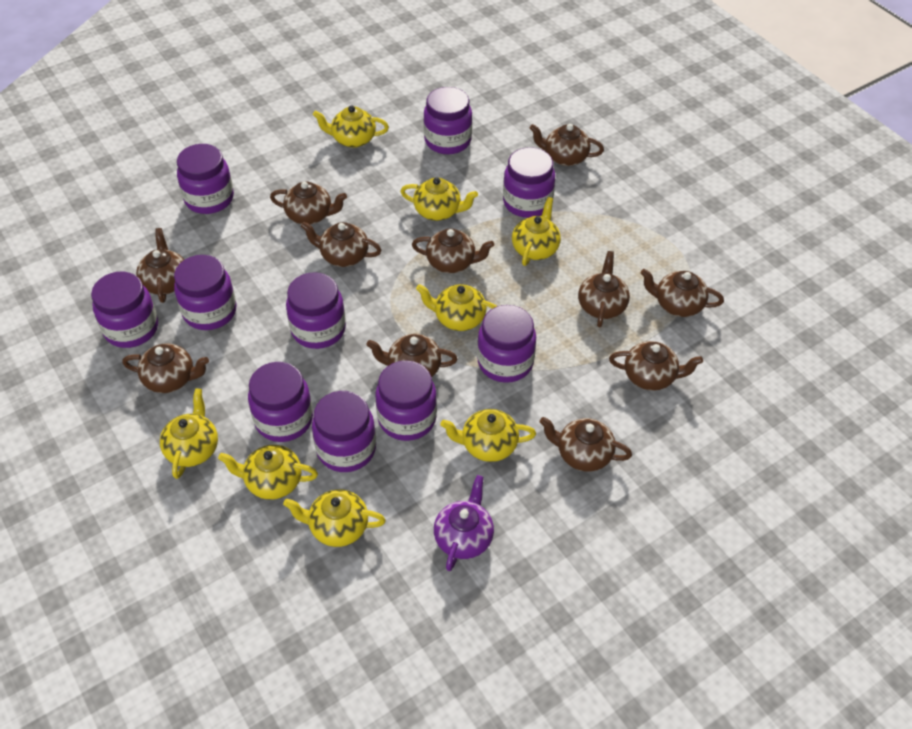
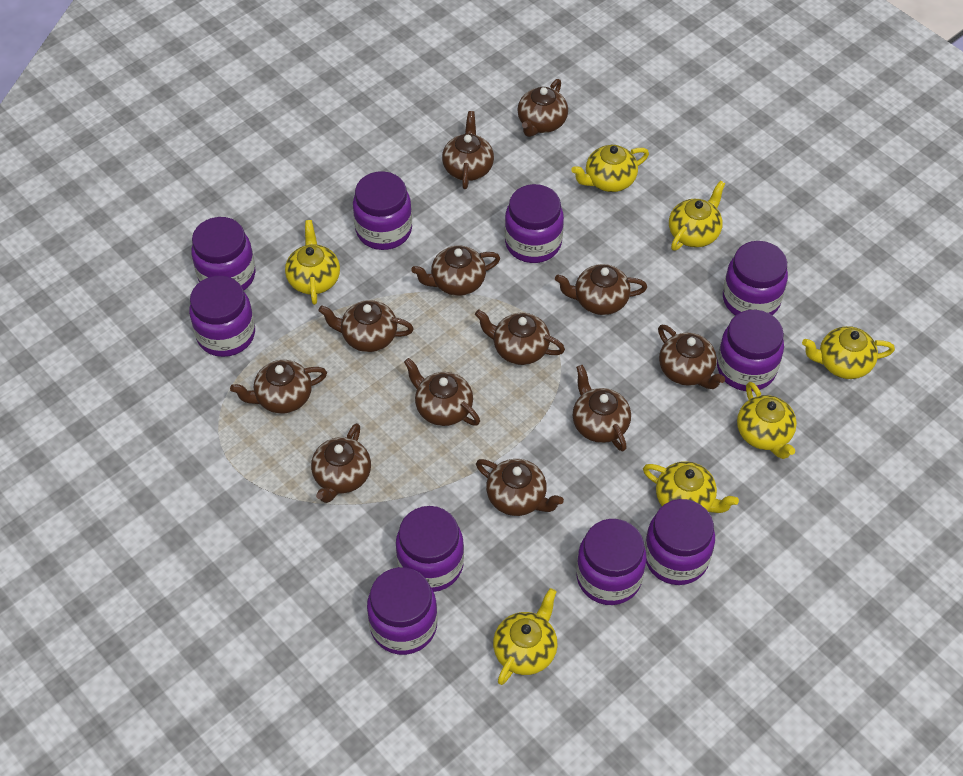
brown teapot: [122,344,209,393] [136,228,184,303] [270,182,347,225] [301,222,381,267] [366,334,458,377] [412,229,494,273] [530,124,604,166] [539,417,632,472] [578,251,630,327] [609,341,703,391] [640,269,724,317] = 11 -> [230,360,327,413] [311,423,371,503] [318,300,414,352] [404,358,480,426] [411,246,500,296] [442,111,494,189] [475,310,565,365] [476,459,564,516] [517,79,568,137] [555,264,647,315] [573,365,631,451] [658,324,725,389] = 12
purple teapot: [434,475,494,571] = 1 -> none = 0
yellow teapot: [160,388,218,479] [218,445,318,500] [283,489,386,547] [313,106,389,148] [400,177,478,221] [416,284,497,331] [440,409,536,462] [512,197,561,266] = 8 -> [285,220,340,305] [493,588,558,685] [571,145,649,192] [643,461,739,513] [669,181,725,251] [737,382,797,459] [802,326,895,379] = 7

